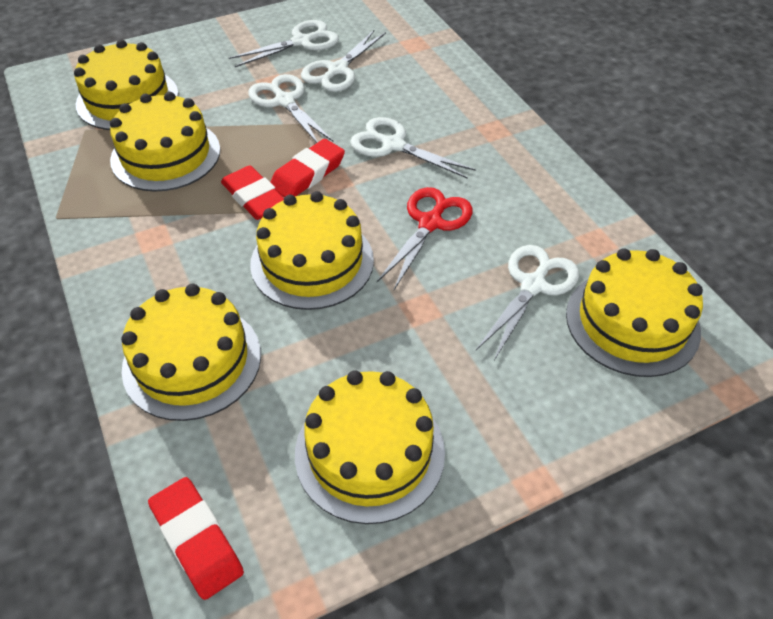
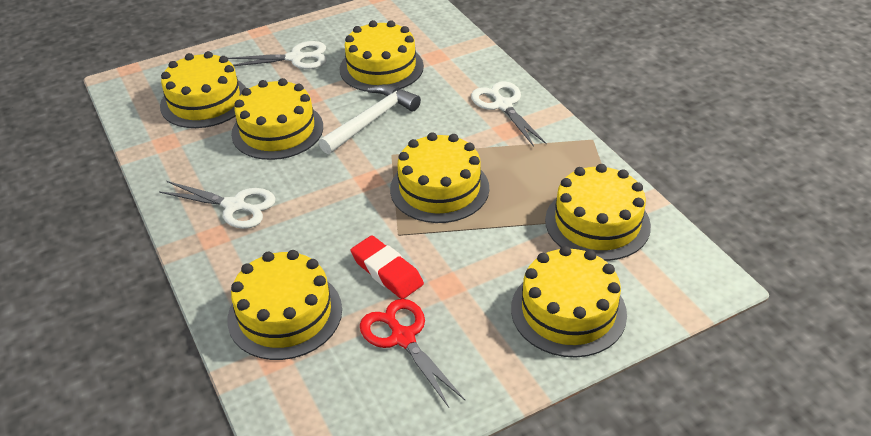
red eraser: [148,477,244,600] [221,165,284,220] [271,139,345,198] = 3 -> [351,236,424,299] = 1
white hammer: none = 0 -> [319,84,421,154] = 1
white scissors: [229,20,339,67] [248,74,334,143] [301,30,386,92] [350,117,476,179] [476,245,579,360] = 5 -> [159,181,276,229] [228,41,327,69] [471,81,546,147] = 3
yellow cake: [74,40,178,130] [110,92,220,192] [121,284,261,421] [250,191,374,310] [295,370,445,524] [566,248,703,377] = 6 -> [160,51,246,128] [227,250,342,360] [231,78,323,160] [339,20,424,92] [390,132,489,223] [511,246,627,357] [545,164,651,261] = 7

